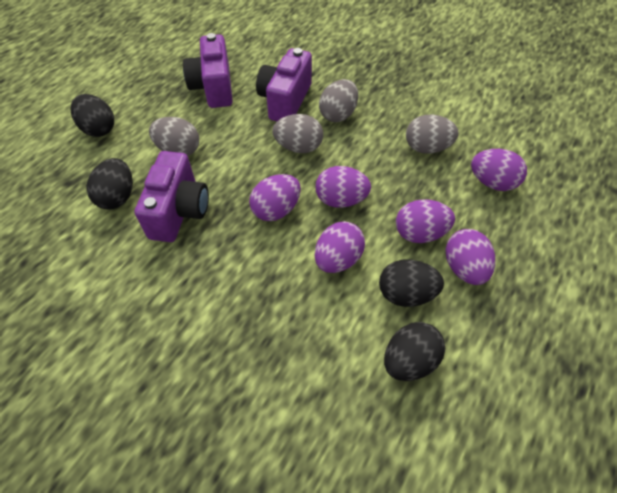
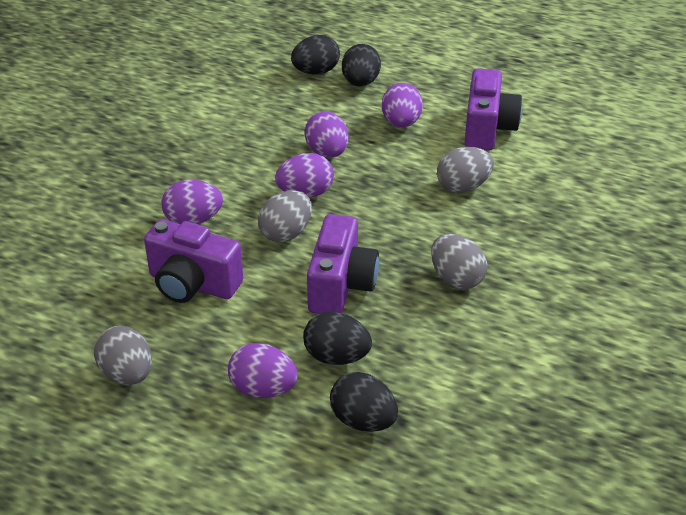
purple egg: [249,174,301,221] [315,166,371,208] [315,221,365,273] [396,199,455,243] [445,229,495,285] [471,149,527,191] = 6 -> [161,180,223,224] [228,343,298,398] [275,153,334,197] [305,112,349,158] [382,83,423,128] = 5

